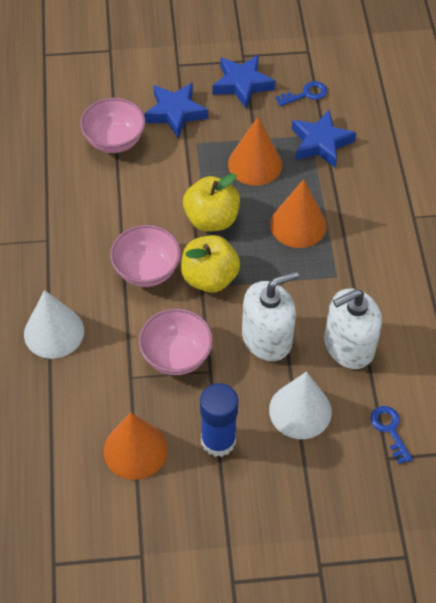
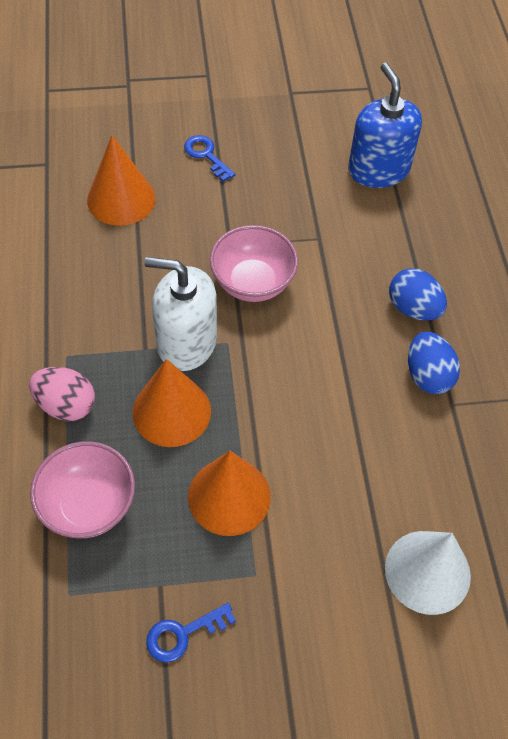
blue egg: none = 0 -> [389,268,447,320] [408,332,460,394] = 2
blue glue stick: [200,383,239,457] = 1 -> none = 0
blue soap dispenser: none = 0 -> [348,63,422,188] = 1
blue star: [144,83,208,138] [212,55,275,109] [292,110,356,168] = 3 -> none = 0
pink bowl: [80,98,146,153] [110,225,181,287] [139,308,213,375] = 3 -> [30,441,135,538] [210,225,298,302] = 2
pink egg: none = 0 -> [29,367,95,421] = 1
white cone: [24,290,84,359] [269,372,332,439] = 2 -> [385,531,471,615] = 1
white soap dispenser: [242,271,299,361] [324,288,382,369] = 2 -> [144,257,217,371] = 1
yellow apple: [181,235,240,293] [183,173,240,232] = 2 -> none = 0

